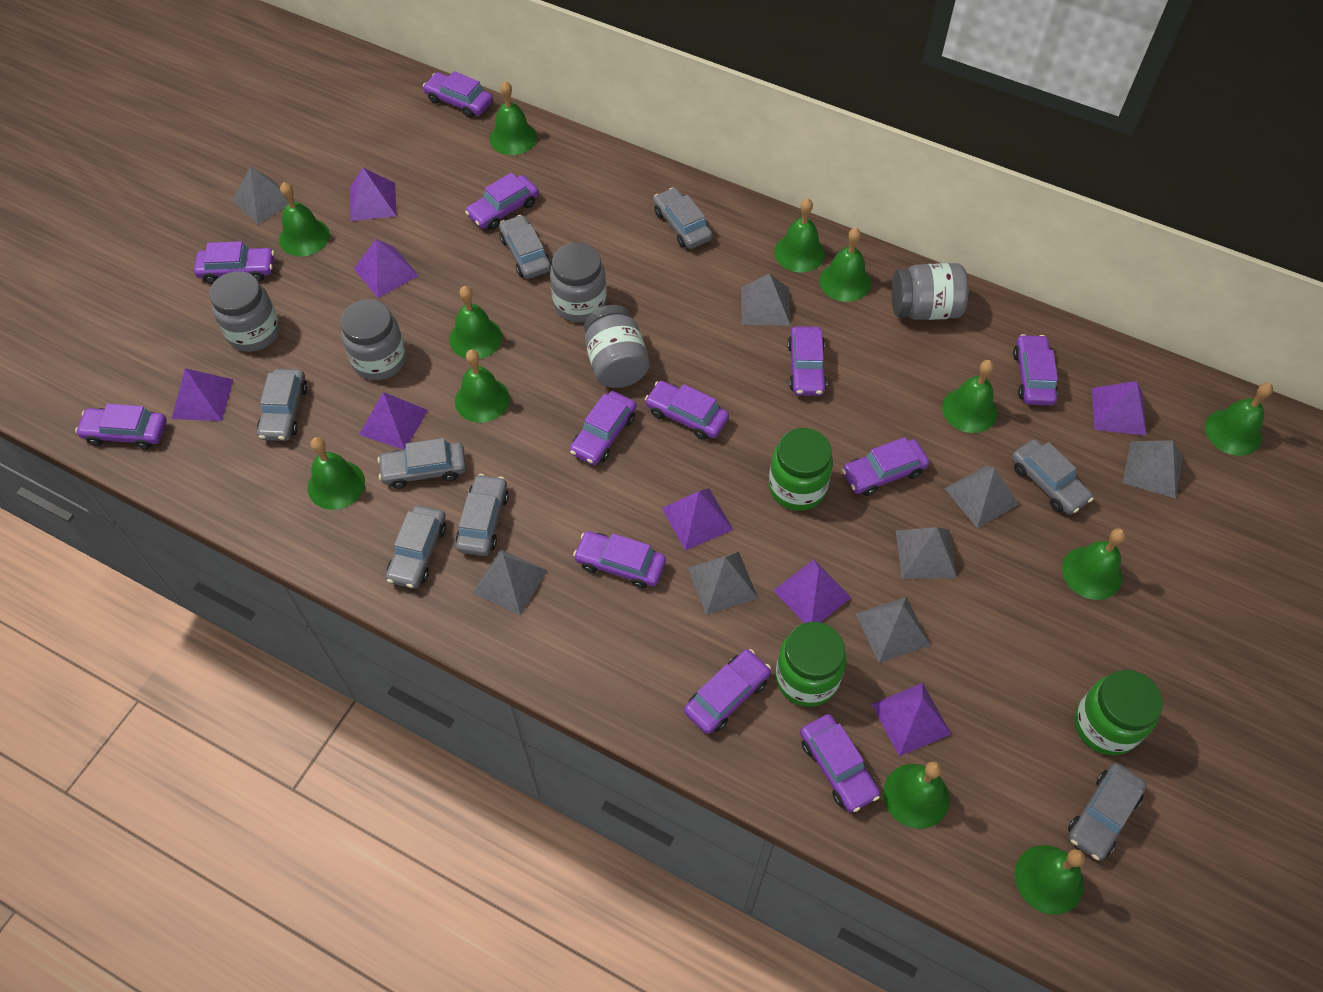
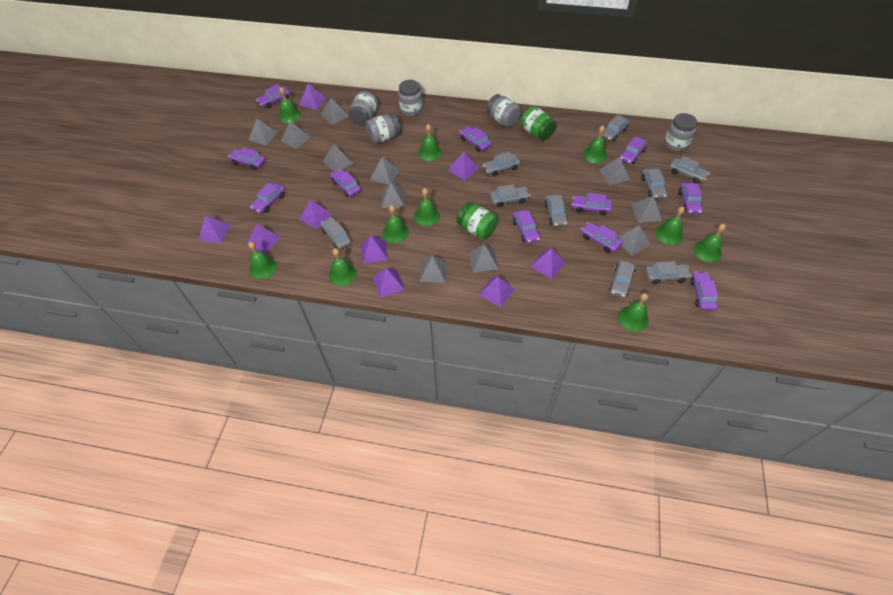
green bell: [279,182,330,256] [308,437,365,510] [449,286,502,359] [455,349,510,423] [489,81,537,155] [774,198,825,273] [820,228,871,302] [883,761,949,829] [942,360,998,433] [1015,845,1085,915] [1062,528,1126,600] [1205,383,1273,456] = 12 -> [248,241,277,279] [279,87,301,123] [329,248,357,286] [383,205,409,243] [414,188,440,226] [418,124,442,161] [583,126,607,163] [618,293,649,332] [655,207,685,245] [693,224,726,262] = 10
green jar: [769,428,833,511] [775,622,846,707] [1074,670,1163,755] = 3 -> [457,202,498,240] [521,106,556,140] = 2
grey car: [257,369,308,441] [378,438,466,489] [386,505,446,589] [456,474,509,556] [499,215,551,279] [653,187,713,249] [1012,439,1093,515] [1068,763,1147,861] = 8 -> [320,217,352,250] [483,151,521,176] [490,184,530,207] [545,195,568,227] [601,115,630,141] [609,260,635,298] [641,168,667,199] [645,261,692,284] [669,156,710,183] = 9
grey pyramid: [232,166,296,225] [473,549,548,615] [688,552,758,615] [741,273,791,326] [856,597,931,663] [896,527,957,579] [944,466,1019,528] [1122,440,1183,499] = 8 -> [249,118,278,145] [281,121,311,149] [321,98,349,125] [323,144,353,172] [370,157,400,184] [381,182,405,208] [420,255,447,283] [469,244,498,273] [599,157,630,185] [618,225,651,255] [632,195,662,223] = 11
purple car: [75,404,167,449] [194,241,274,284] [423,71,493,118] [465,173,539,230] [570,391,637,465] [573,531,666,589] [645,381,729,440] [684,649,771,734] [788,326,827,396] [800,714,880,812] [842,437,929,496] [1013,334,1058,406] = 12 -> [229,147,266,170] [250,183,285,213] [256,84,291,108] [331,169,361,197] [459,126,492,152] [513,210,540,243] [572,193,612,215] [581,222,623,253] [619,136,648,164] [679,183,703,214] [690,272,718,310] = 11
purple pyramid: [172,368,234,421] [350,168,397,221] [354,239,419,298] [359,392,428,450] [662,488,733,551] [773,559,852,623] [871,683,951,756] [1092,381,1146,435] = 8 -> [199,216,231,243] [247,224,282,254] [299,84,326,110] [299,200,332,229] [361,235,388,264] [373,268,405,298] [448,152,479,181] [479,276,514,307] [530,248,566,279] = 9

